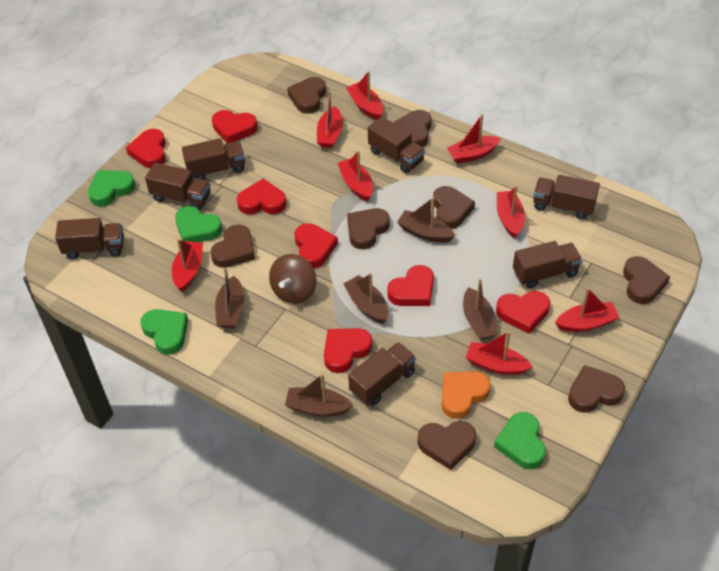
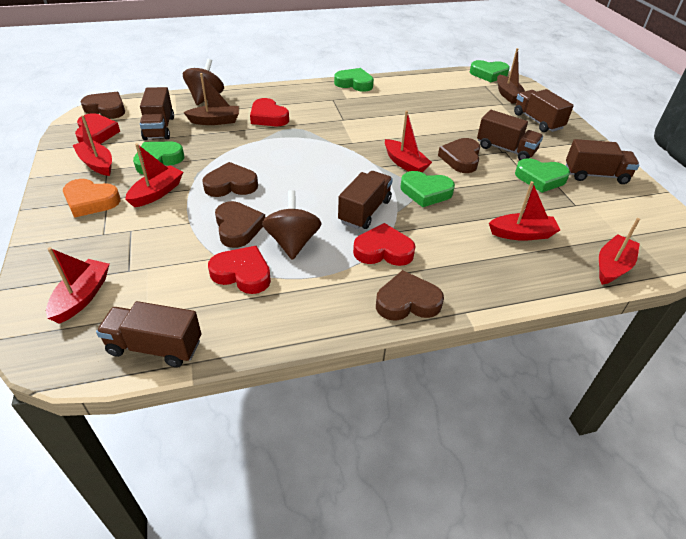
brown boat: [215,267,245,328] [285,374,354,417] [343,273,388,324] [397,197,455,243] [463,279,498,341] = 5 -> [183,73,239,125] [497,48,525,104] = 2
brown heart: [211,224,255,268] [287,77,326,114] [347,208,389,249] [393,110,432,147] [418,421,476,470] [433,186,475,229] [568,365,625,413] [623,256,670,304] = 8 -> [81,92,125,119] [202,162,258,197] [215,201,265,248] [376,270,444,321] [438,138,480,173] = 5
brown spinning top: [269,254,316,304] = 1 -> [183,59,224,105] [262,190,322,260] = 2
brown truck: [55,218,124,259] [145,163,211,210] [182,138,245,180] [348,342,416,406] [368,116,425,173] [513,241,582,288] [533,175,600,220] = 7 -> [96,301,201,367] [140,87,174,140] [338,171,393,229] [477,110,543,160] [514,89,574,132] [566,139,639,184] = 6
green heart: [88,170,135,206] [140,309,188,355] [175,206,222,242] [494,412,546,469] = 4 -> [133,142,184,174] [334,68,374,92] [401,171,455,207] [470,60,510,82] [515,158,570,193] = 5
red boat: [172,239,203,292] [317,91,343,148] [338,151,373,202] [346,71,383,120] [447,114,501,164] [466,331,532,375] [497,186,525,239] [555,288,619,332] = 8 -> [46,247,109,324] [73,115,112,176] [125,143,183,207] [385,111,432,172] [489,181,560,241] [599,218,640,285] = 6
red heart: [126,129,166,168] [212,110,258,143] [237,179,287,215] [295,223,338,268] [324,328,372,373] [387,265,434,306] [496,291,550,333] = 7 -> [75,113,120,144] [208,246,271,294] [250,98,289,126] [353,223,416,266] = 4

